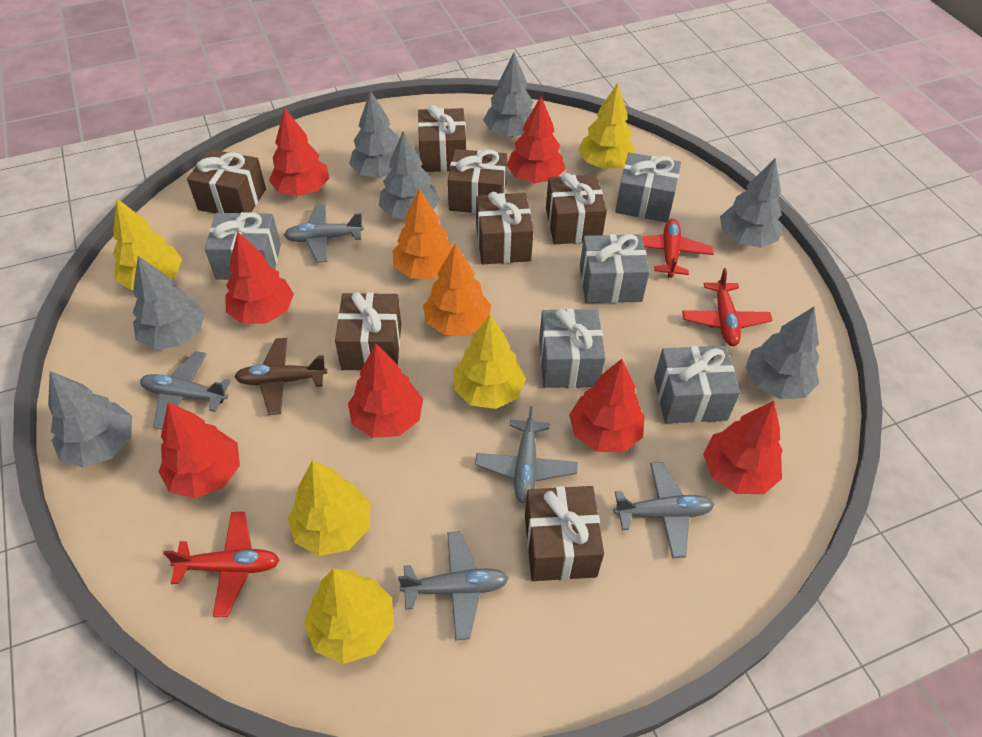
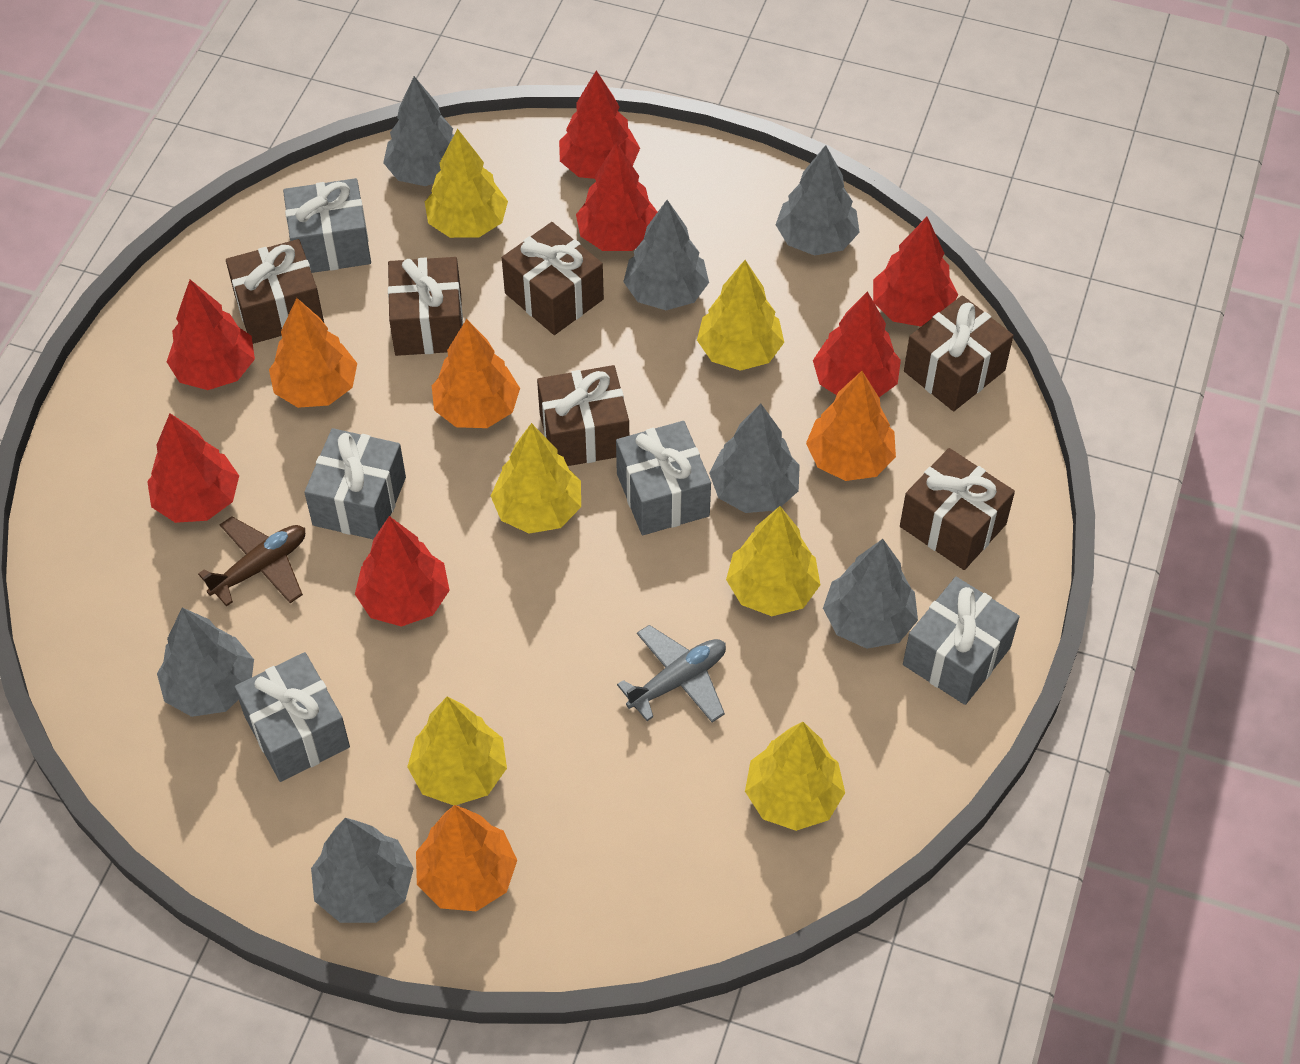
brown gift: [187,149,266,214] [335,292,401,370] [418,105,466,172] [448,149,507,213] [476,192,534,264] [525,486,604,581] [546,173,607,244] = 7 -> [226,239,324,344] [388,257,463,356] [502,222,604,335] [537,365,629,466] [900,448,1015,570] [904,295,1013,411] = 6
grey plane: [140,351,231,429] [284,204,364,263] [398,531,509,640] [475,406,578,503] [614,462,714,558] = 5 -> [617,625,726,722] = 1
orange tree: [392,188,453,279] [423,244,491,335] = 2 -> [269,298,357,408] [416,805,517,911] [432,319,520,428] [806,371,896,481] = 4
red plane: [163,512,280,617] [642,219,714,278] [682,268,772,346] = 3 -> none = 0
yellow tree: [113,198,182,290] [288,460,371,556] [304,569,394,664] [454,315,526,409] [578,83,635,169] = 5 -> [407,697,507,805] [425,129,508,238] [491,423,581,534] [697,260,784,371] [726,506,820,616] [745,722,845,831] = 6

